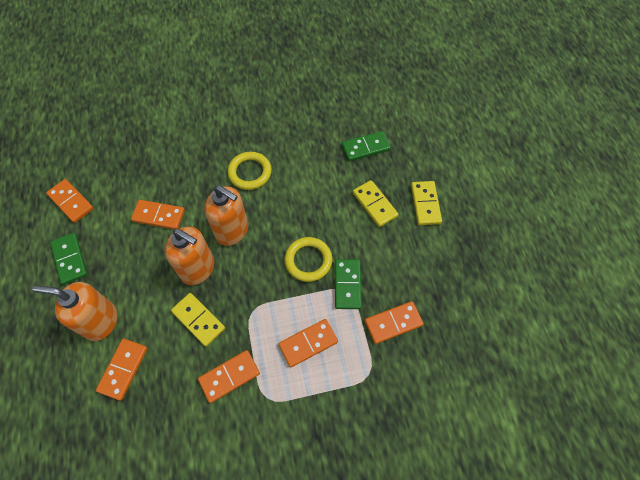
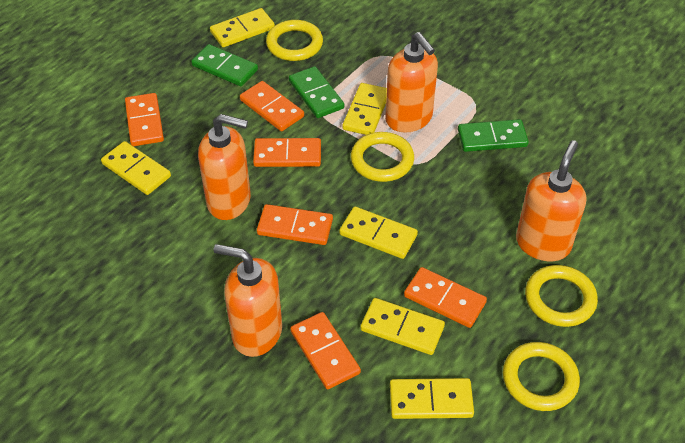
orange soap dispenser: [32,282,117,341] [165,226,214,285] [204,185,248,246] = 3 -> [198,114,251,220] [214,244,282,357] [385,32,438,132] [516,140,586,261] = 4
yellow domino: [171,293,225,347] [353,180,399,227] [411,181,442,225] = 3 -> [101,141,171,195] [210,8,275,47] [339,207,418,259] [342,83,387,135] [360,298,445,355] [390,378,474,419] = 6
yellow ring: [228,152,272,190] [284,237,332,282] = 2 -> [266,20,323,61] [351,132,414,182] [503,342,580,411] [525,265,598,327] = 4

